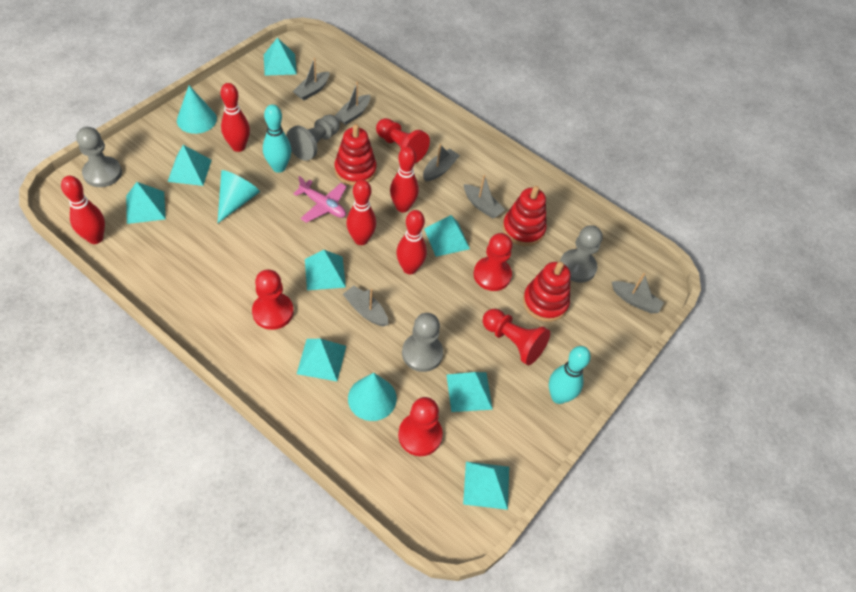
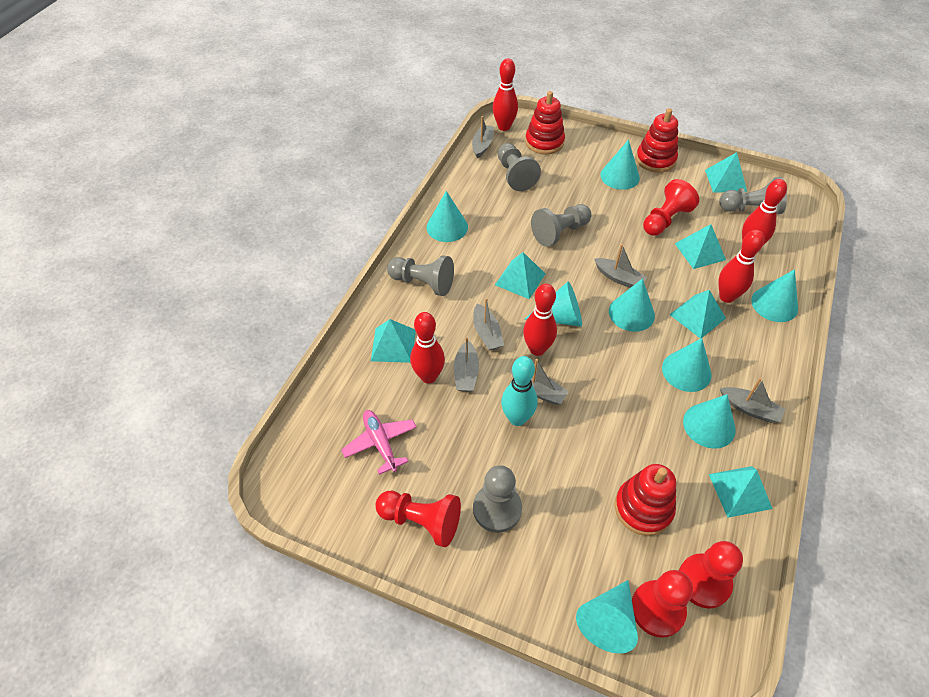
grey pawn: [76,127,122,187] [286,115,340,161] [402,313,443,372] [560,225,603,283] = 4 -> [387,255,454,296] [473,465,522,533] [498,143,541,191] [531,204,591,247] [719,177,787,214] = 5
red pawn: [252,270,294,330] [376,118,430,163] [398,397,443,456] [474,233,513,291] [483,309,550,365] = 5 -> [376,491,461,547] [632,570,693,638] [643,179,699,236] [679,541,743,609] = 4
turquoise bowling pin: [263,104,291,173] [549,346,591,404] = 2 -> [501,356,537,426] = 1
turquoise cone: [177,85,217,134] [218,170,260,223] [348,373,397,421] = 3 -> [427,191,468,242] [525,281,582,326] [576,580,638,654] [600,140,640,190] [609,279,655,332] [662,338,712,392] [683,394,736,449] [751,269,798,322] = 8
turquoise pyramid: [126,182,166,224] [168,145,212,186] [264,38,297,76] [297,339,346,381] [305,250,346,290] [424,215,470,257] [447,372,493,412] [463,462,509,510] = 8 -> [371,319,415,363] [495,252,545,299] [669,290,726,339] [675,224,726,269] [705,152,747,193] [709,466,772,518] = 6

